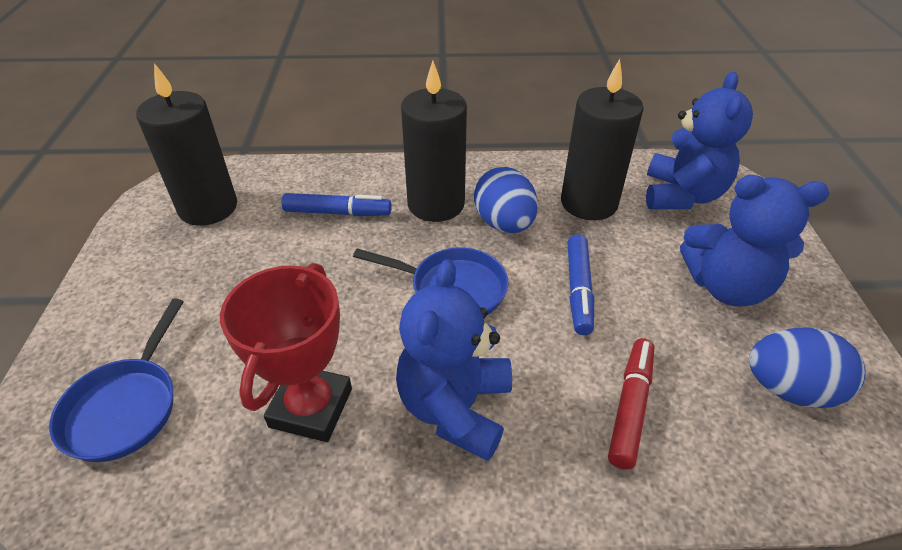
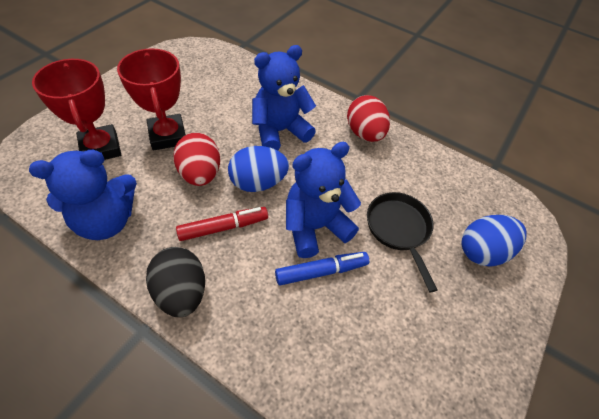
black candle: [136,63,237,226] [401,61,467,222] [561,59,644,220] = 3 -> none = 0
black egg: none = 0 -> [146,247,205,317] = 1
black pan: none = 0 -> [367,192,437,292] = 1
blue marker: [282,193,392,216] [567,234,594,335] = 2 -> [275,252,369,285] = 1
blue pan: [49,299,184,462] [353,247,508,314] = 2 -> none = 0
red egg: none = 0 -> [173,133,220,186] [347,95,390,142] = 2
red trophy: [220,263,352,442] = 1 -> [32,59,121,160] [117,48,185,150] = 2

